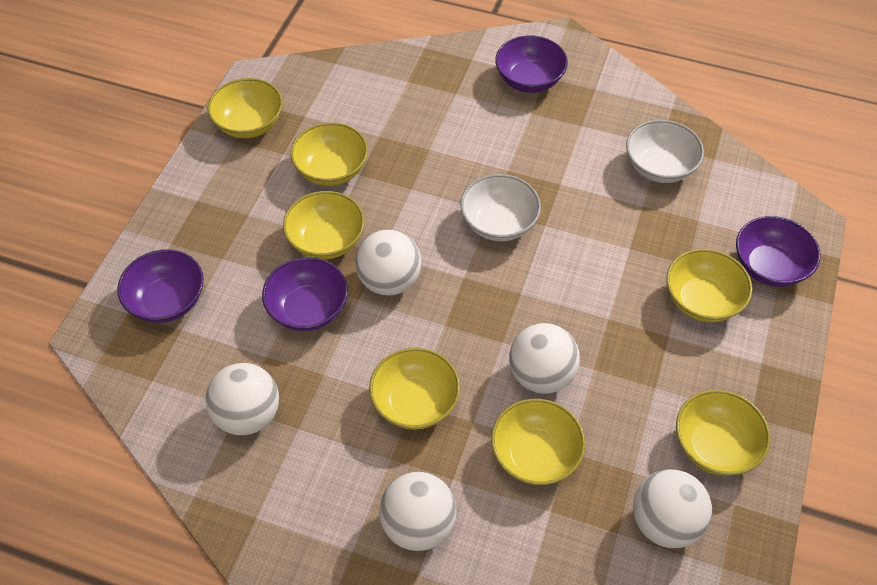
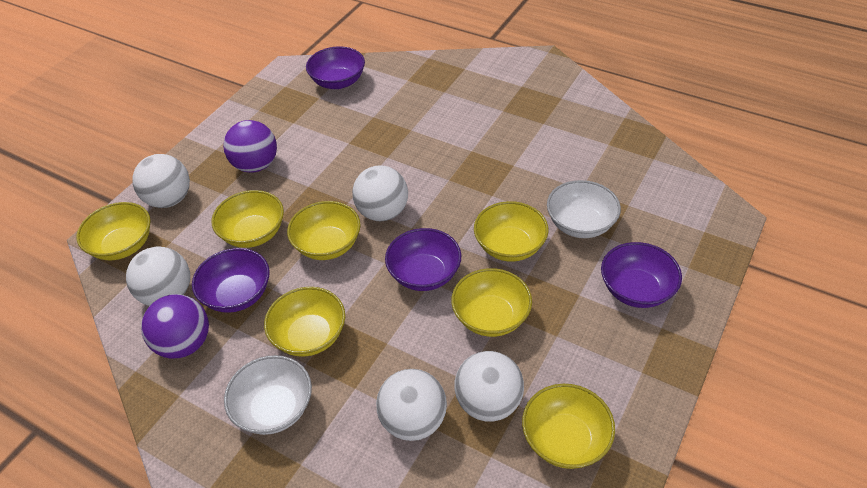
purple ball: none = 0 -> [141,294,209,358] [223,120,277,173] = 2

